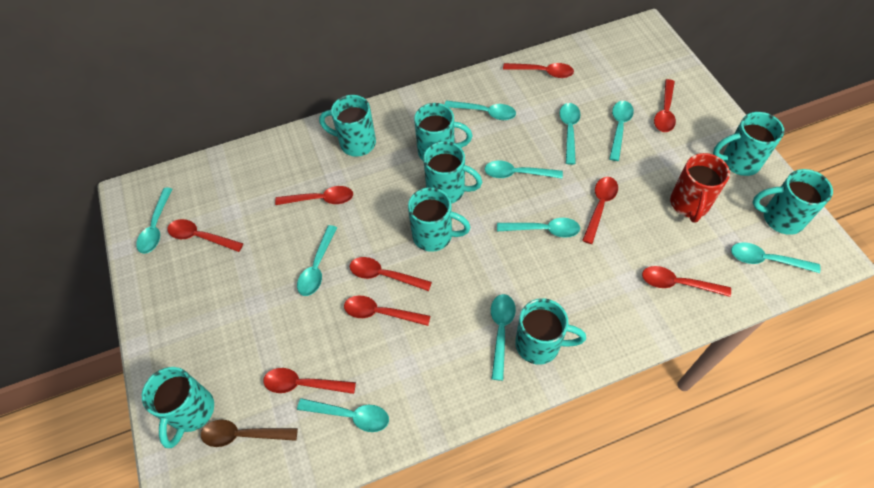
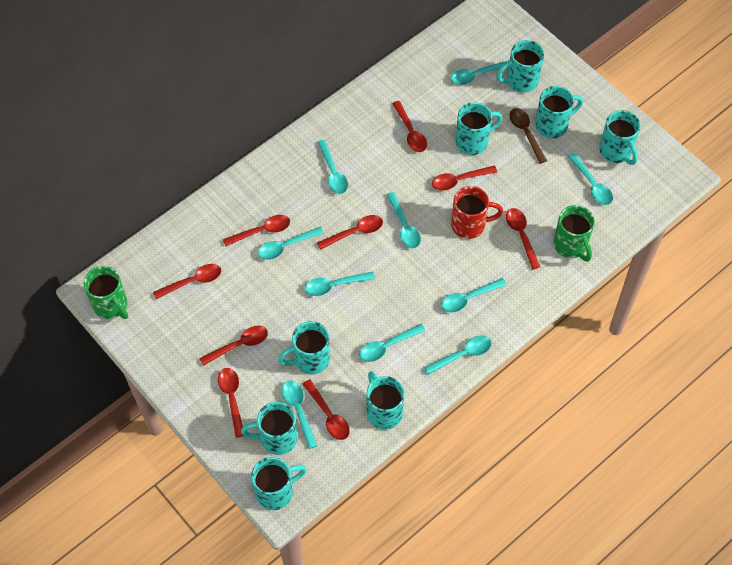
green mug: none = 0 -> [84,266,128,319] [553,205,595,262] = 2

